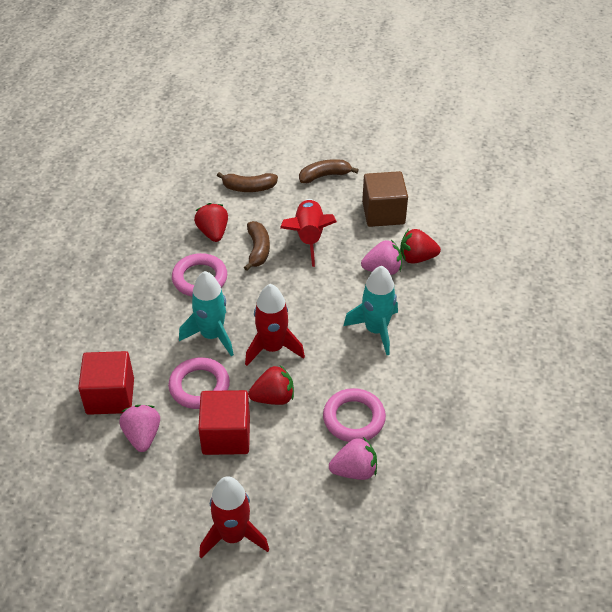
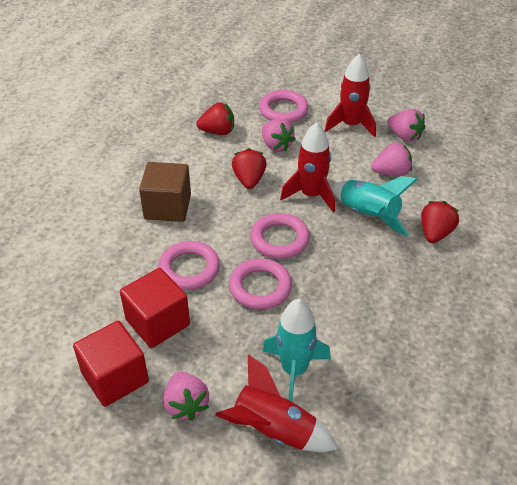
brown banana: [217,172,278,192] [244,221,270,271] [299,159,359,183] = 3 -> none = 0
pink ring: [168,357,230,409] [172,253,227,297] [323,388,386,442] = 3 -> [158,241,220,290] [229,258,292,309] [250,213,310,259] [259,90,308,123] = 4
pink strawberry: [119,405,160,452] [329,437,377,480] [361,240,402,275] = 3 -> [163,371,209,421] [262,118,296,152] [371,142,412,176] [388,109,425,142] = 4

